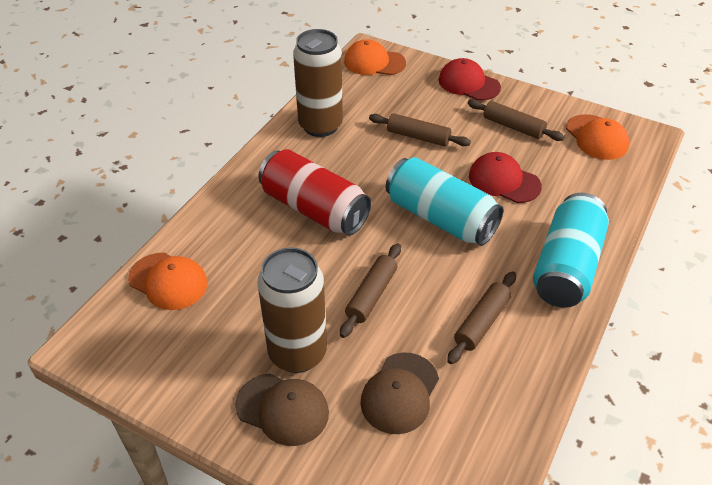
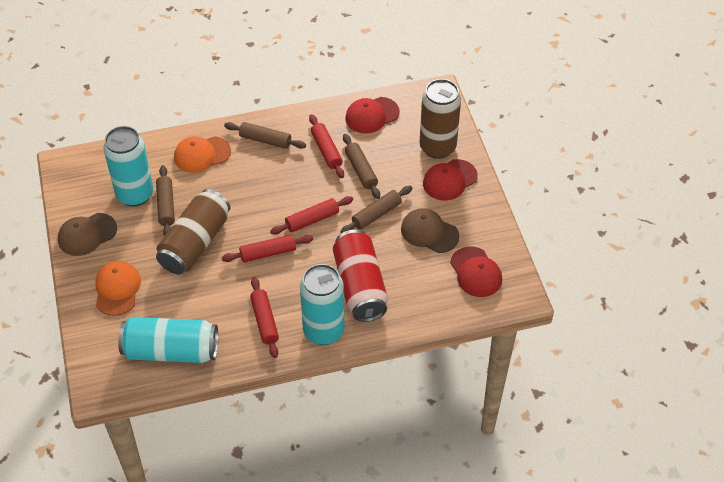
orange cap: [128,253,207,310] [344,39,406,75] [566,114,629,160] = 3 -> [95,261,141,316] [174,136,231,173] = 2
red cap: [438,58,501,100] [469,152,542,203] = 2 -> [345,97,400,133] [423,159,478,200] [450,247,502,297] = 3
red rolling pin: none = 0 -> [222,235,313,262] [250,277,279,358] [270,196,353,235] [309,114,344,178] = 4
turquoise can: [386,157,504,246] [533,193,609,308] = 2 -> [103,126,153,207] [118,317,218,363] [300,264,345,345] = 3

